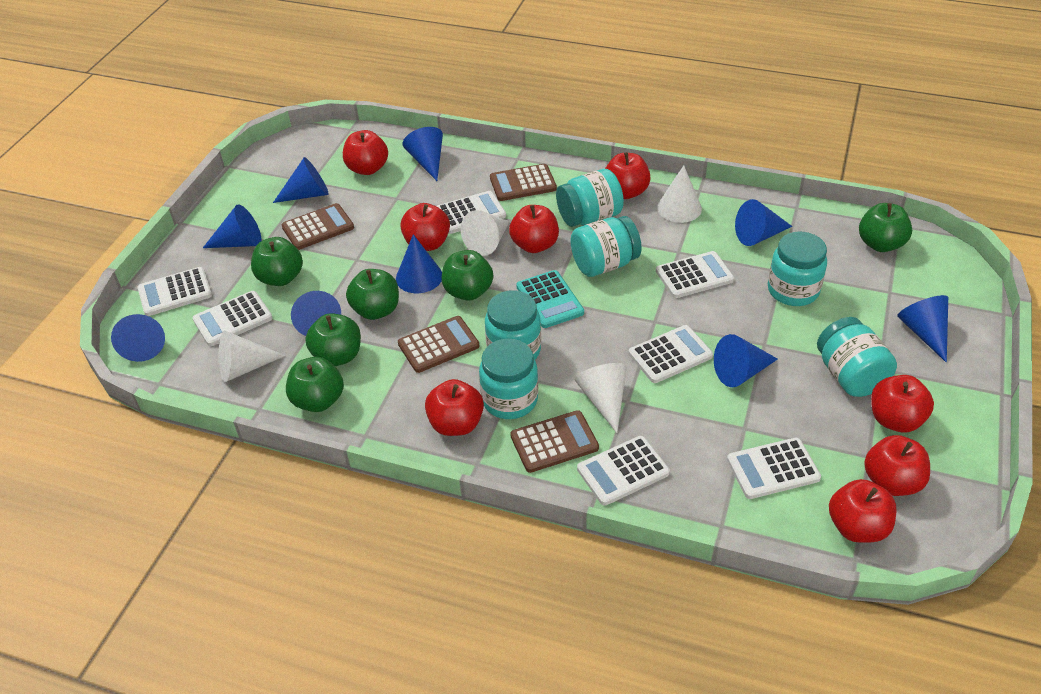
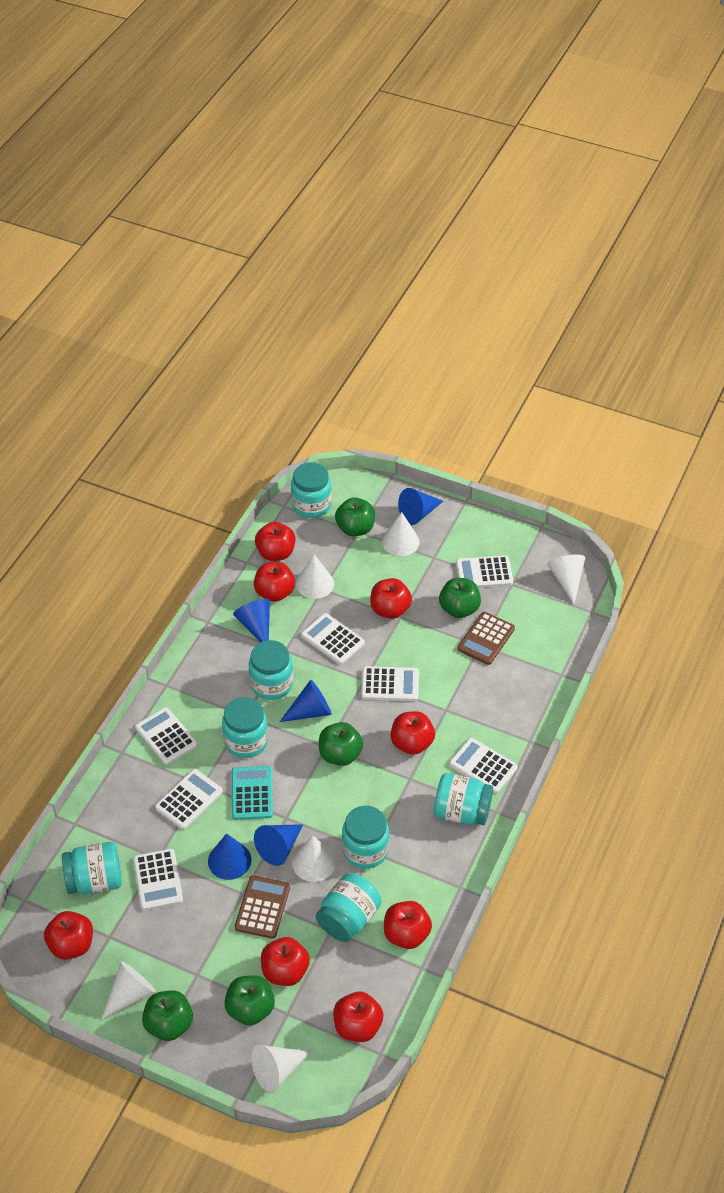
blue cone: [111,314,165,362] [203,204,262,248] [273,157,329,203] [291,291,341,336] [396,234,442,293] [403,127,443,181] [714,334,778,387] [735,199,792,246] [897,295,948,362] = 9 -> [208,833,251,880] [233,599,270,642] [254,824,303,866] [280,680,332,722] [398,488,443,525] = 5
brown calculator: [282,203,354,250] [398,316,479,373] [490,164,557,201] [510,410,599,473] = 4 -> [234,875,290,939] [458,612,515,665] = 2
green apple: [251,237,303,286] [286,357,344,412] [305,313,361,366] [346,269,399,320] [442,250,493,301] [859,203,912,252] = 6 -> [142,990,193,1041] [224,975,275,1026] [319,722,363,766] [335,497,375,536] [439,578,481,618] = 5
turquoise jar: [479,339,538,419] [485,290,541,360] [556,169,624,227] [571,216,642,277] [768,231,827,306] [817,317,897,397] = 6 -> [62,842,122,895] [222,697,268,758] [249,640,293,700] [291,462,332,518] [316,873,381,942] [342,806,389,869] [434,773,493,825] = 7
white cone: [219,331,285,382] [461,210,509,256] [575,363,627,433] [657,165,702,223] = 4 -> [101,961,156,1020] [251,1045,311,1093] [292,836,336,882] [296,554,334,599] [382,512,420,556] [547,554,585,604] = 6

